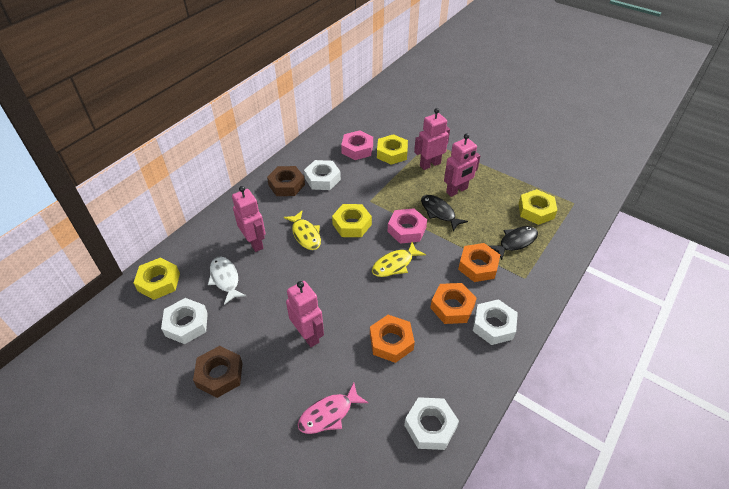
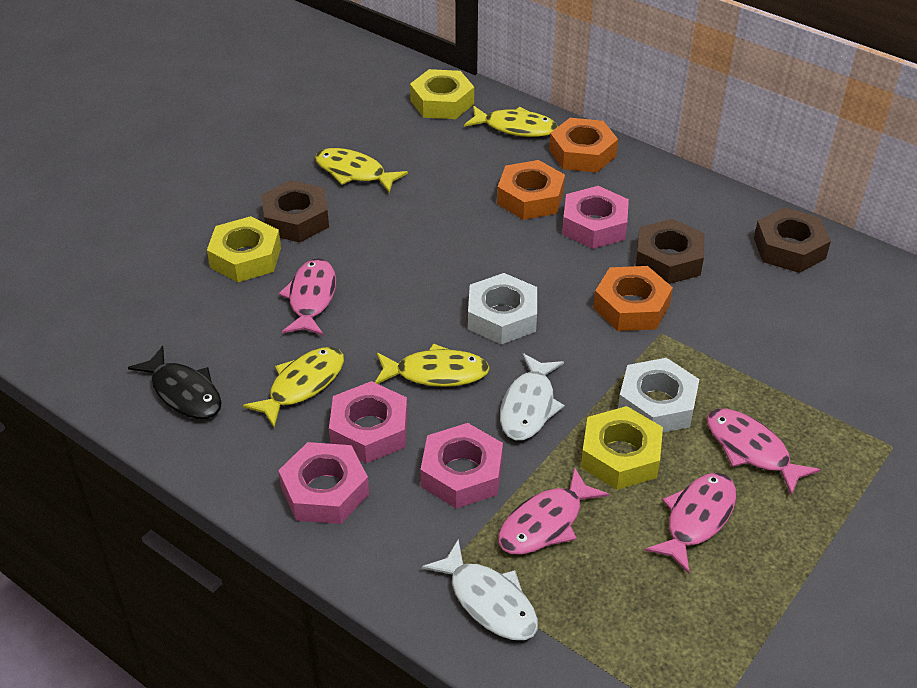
black fish: [421,195,468,231] [488,226,538,260] = 2 -> [128,346,222,419] = 1
brown nut: [193,346,242,398] [267,166,305,196] = 2 -> [261,180,329,242] [635,219,705,284] [754,207,831,273] = 3
pink fish: [298,383,368,434] = 1 -> [279,258,336,336] [498,467,609,555] [645,473,736,574] [707,409,821,496] = 4
pink nut: [341,130,373,160] [388,208,427,244] = 2 -> [278,442,369,524] [329,381,408,463] [421,423,503,509] [562,186,629,249] = 4
pink robot: [232,186,266,252] [286,281,324,347] [414,108,450,170] [444,133,481,197] = 4 -> none = 0
white fish: [208,256,246,305] = 1 -> [422,539,538,640] [500,353,565,440] = 2
white nut: [161,298,208,344] [304,160,341,190] [404,397,459,450] [473,299,518,345] = 4 -> [468,273,537,344] [618,358,699,432] = 2
yellow fish: [284,211,321,250] [372,242,426,277] = 2 -> [243,347,344,428] [315,148,408,193] [375,343,490,387] [464,106,558,137] = 4
yellow nut: [134,257,180,300] [332,204,372,237] [377,134,408,165] [518,189,558,225] = 4 -> [207,216,281,282] [410,69,474,119] [581,406,663,490] = 3

